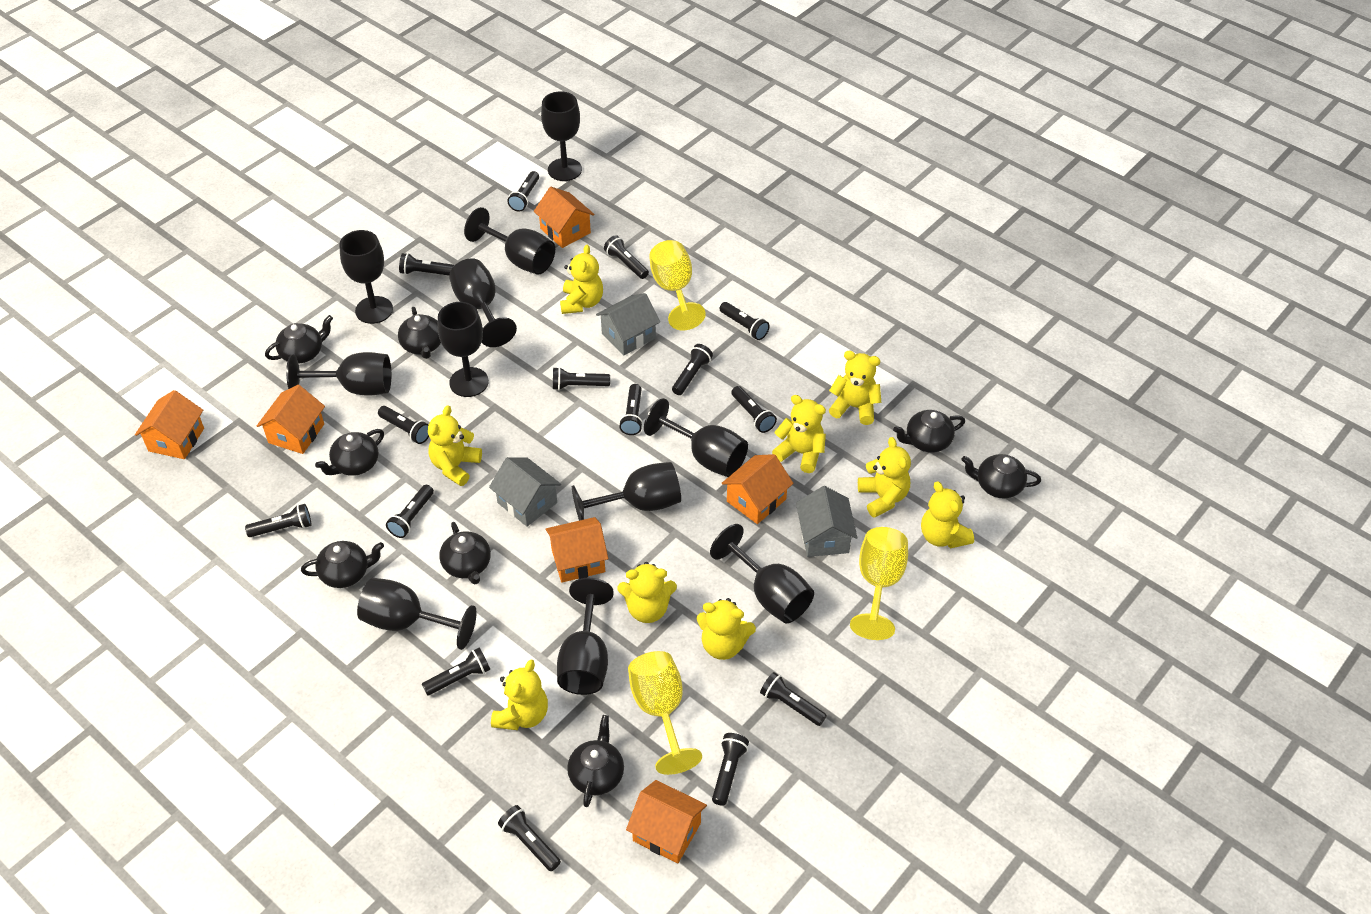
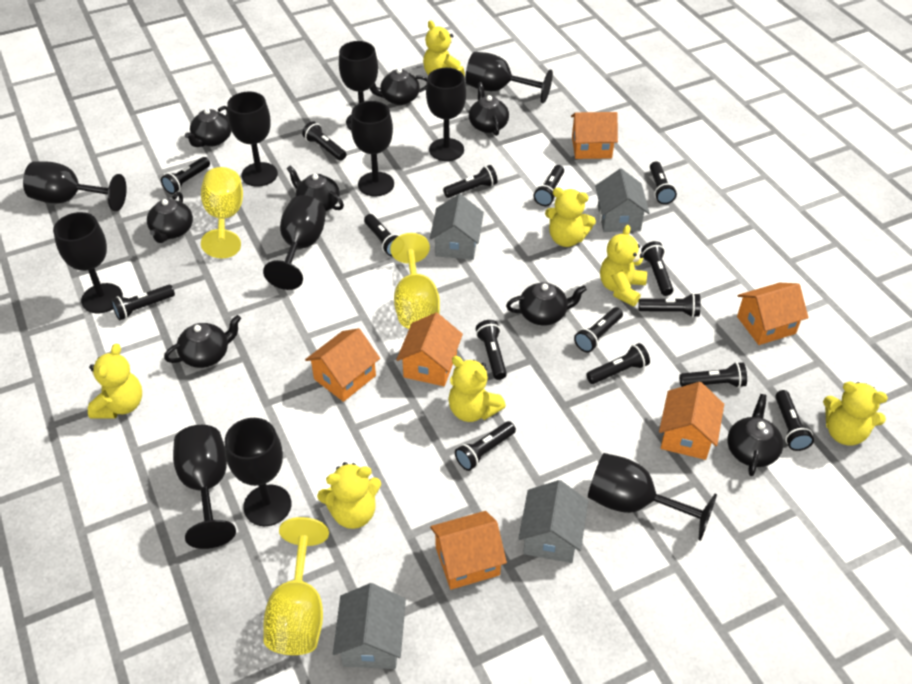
grey house: [489,457,561,527] [596,293,660,355] [796,486,858,557] = 3 -> [333,583,406,669] [430,194,484,260] [518,480,588,563] [595,168,650,232] = 4
yellow teddy bear: [428,405,482,486] [491,659,548,730] [560,245,603,314] [617,562,677,623] [696,598,756,660] [772,395,826,473] [829,351,881,425] [858,437,911,518] [921,481,974,548] = 9 -> [88,343,142,419] [317,462,381,529] [423,20,465,77] [448,356,506,422] [545,187,596,247] [600,225,647,306] [823,381,888,445] = 7

